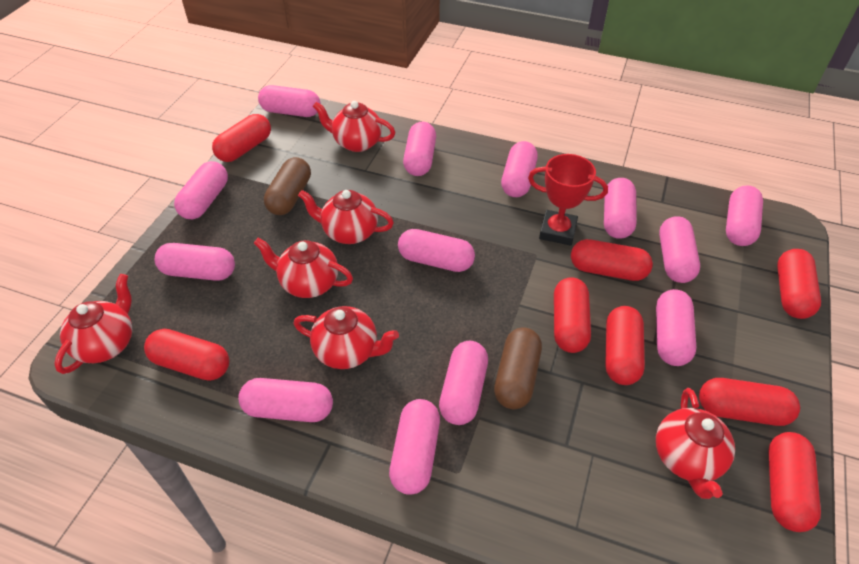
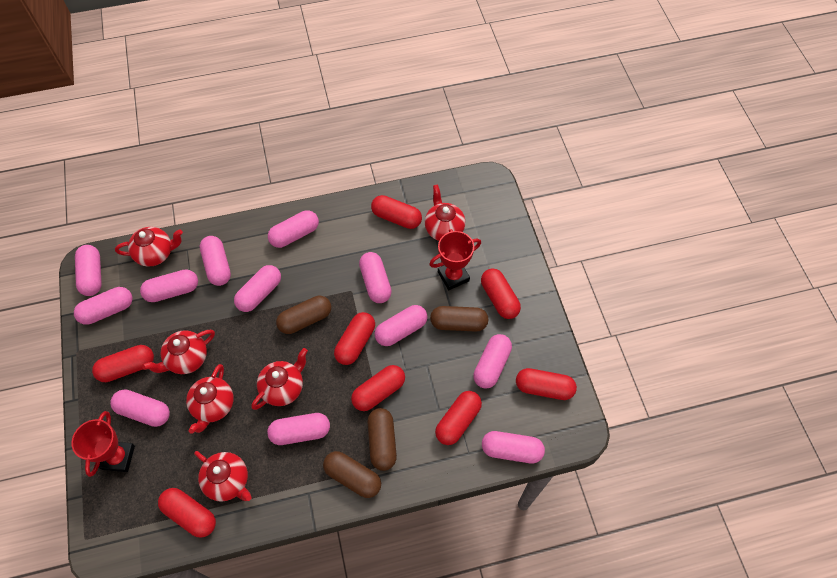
brown capsule: [264,157,311,215] [494,327,542,409] = 2 -> [276,296,331,334] [323,451,381,498] [368,408,397,471] [430,306,488,331] = 4
pink capsule: [155,243,235,281] [174,161,228,219] [238,378,333,422] [258,85,321,117] [389,399,440,495] [398,229,475,272] [403,122,436,176] [439,341,488,425] [501,141,538,197] [604,178,637,239] [656,289,696,366] [659,216,700,283] [726,186,763,246] = 13 -> [74,287,132,325] [75,245,102,296] [110,389,170,427] [140,269,198,302] [200,236,231,286] [234,265,281,312] [267,413,330,445] [268,210,319,248] [359,252,392,303] [375,305,428,346] [473,334,512,389] [482,431,545,463] = 12
red trophy: [528,154,608,246] = 1 -> [71,411,135,477] [429,231,481,290] = 2

